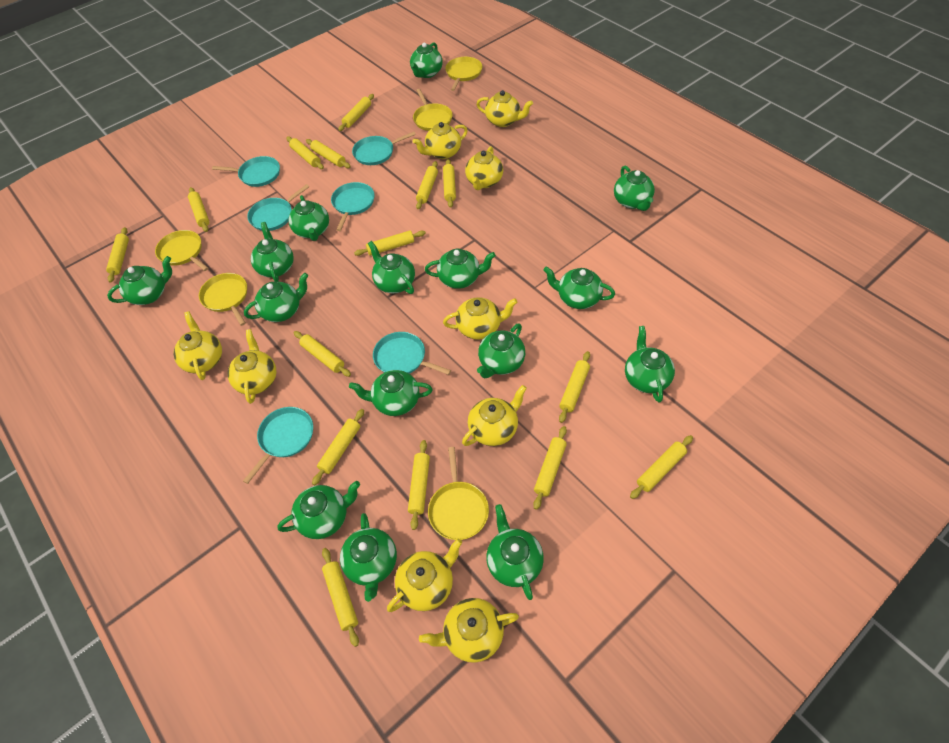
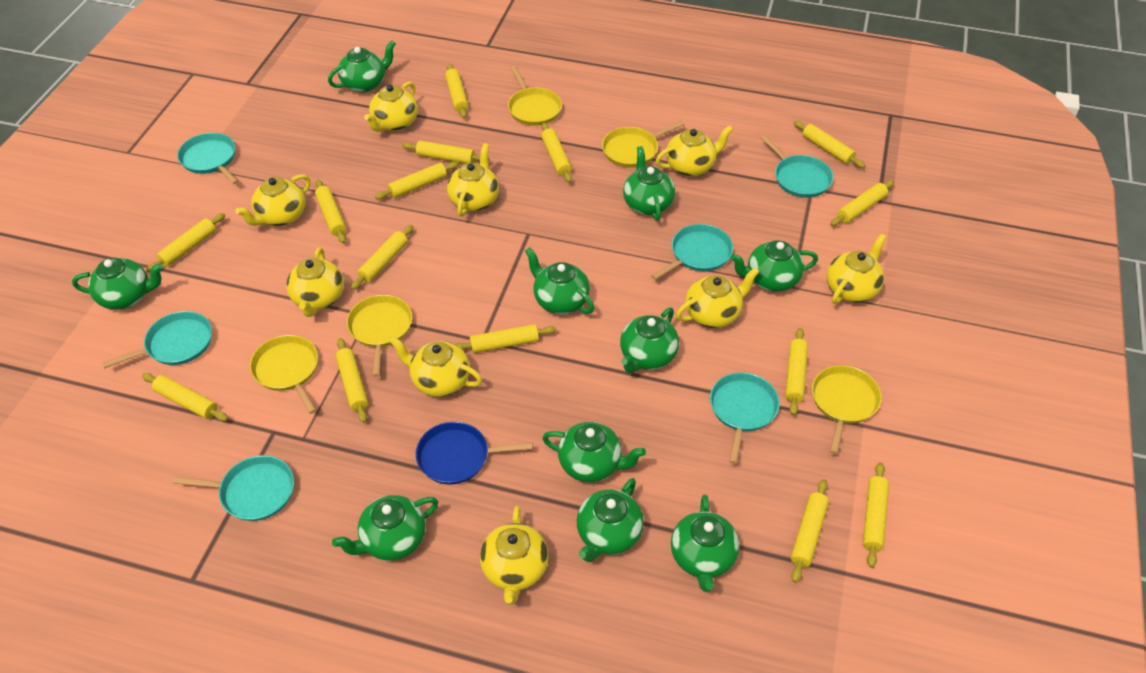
blue pan: none = 0 -> [416,422,532,484] = 1
green teapot: [107,256,172,305] [244,273,308,322] [251,222,294,282] [277,481,360,539] [289,195,329,241] [340,513,397,602] [349,370,433,416] [368,241,415,294] [410,42,443,78] [425,249,496,289] [477,324,525,378] [486,504,544,600] [543,267,615,309] [614,166,655,211] [625,326,675,402] = 15 -> [72,258,163,310] [328,41,396,93] [332,495,438,561] [525,247,594,314] [542,422,646,482] [577,478,644,562] [620,307,679,373] [623,146,675,221] [671,494,739,592] [730,240,818,292] = 10

